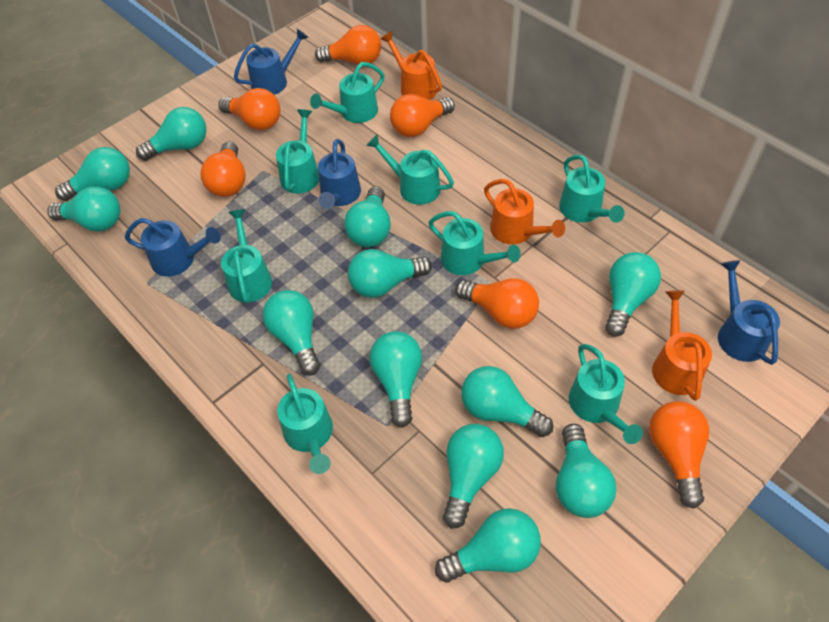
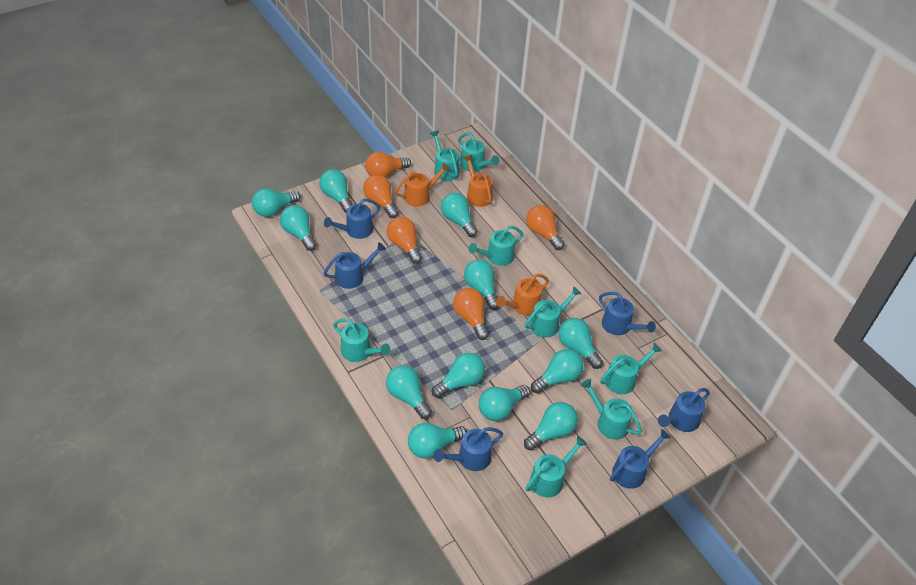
blue watering can: [125,218,221,277] [234,29,309,95] [318,139,361,209] [718,260,780,365] = 4 -> [323,242,386,289] [324,199,380,239] [434,427,503,471] [599,292,656,335] [610,429,671,489] [658,388,710,432] = 6
orange light bulb: [200,141,246,197] [219,88,280,130] [315,25,381,65] [390,94,455,137] [455,278,539,329] [649,401,709,509] = 6 -> [363,175,399,218] [365,151,411,177] [387,217,422,264] [453,288,489,340] [526,205,565,250] = 5

